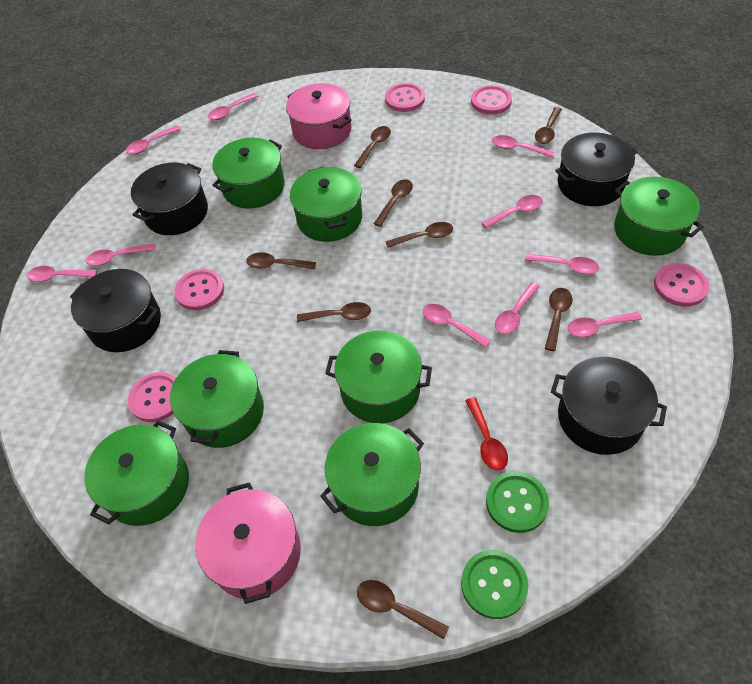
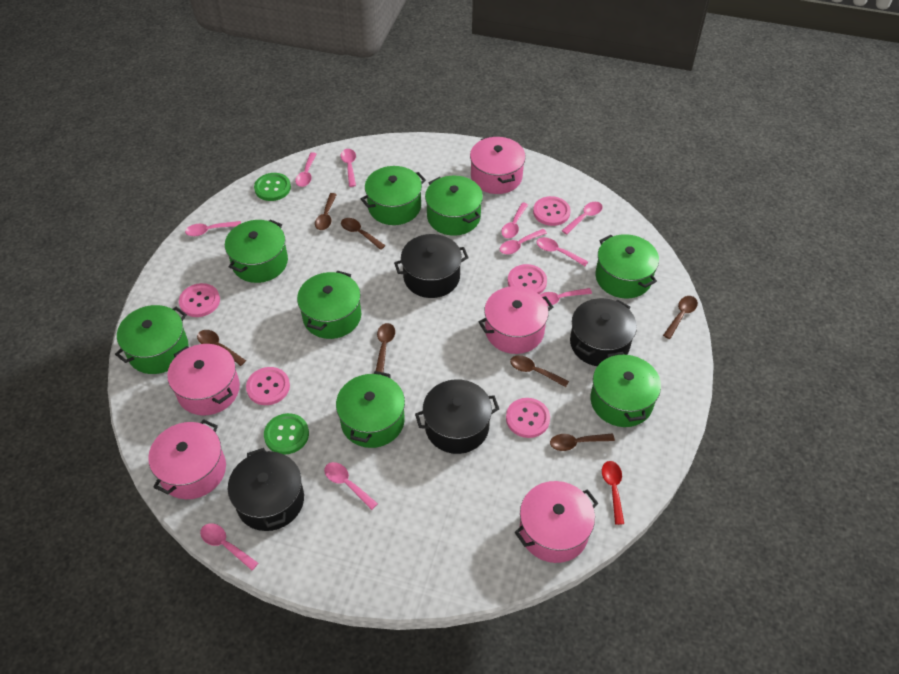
brown spoon: [246,252,316,269] [297,302,371,322] [354,126,391,168] [357,580,449,639] [374,179,413,227] [385,222,453,248] [535,107,562,144] [545,288,573,351] = 8 -> [197,330,246,366] [315,193,337,230] [341,218,386,250] [376,323,395,372] [510,355,569,387] [550,434,615,451] [663,296,698,339] = 7
green pot: [84,420,189,526] [170,350,264,448] [212,138,285,209] [290,167,362,242] [320,423,424,526] [325,331,432,424] [614,177,704,256] = 7 -> [115,305,188,374] [225,220,288,283] [297,271,361,339] [336,371,405,448] [361,166,426,225] [425,176,483,236] [590,352,661,427] [595,234,659,299] = 8
pink pot: [195,482,301,604] [286,83,352,149] = 2 -> [148,419,226,499] [167,344,240,416] [470,136,526,194] [478,286,553,354] [515,481,598,563] = 5

